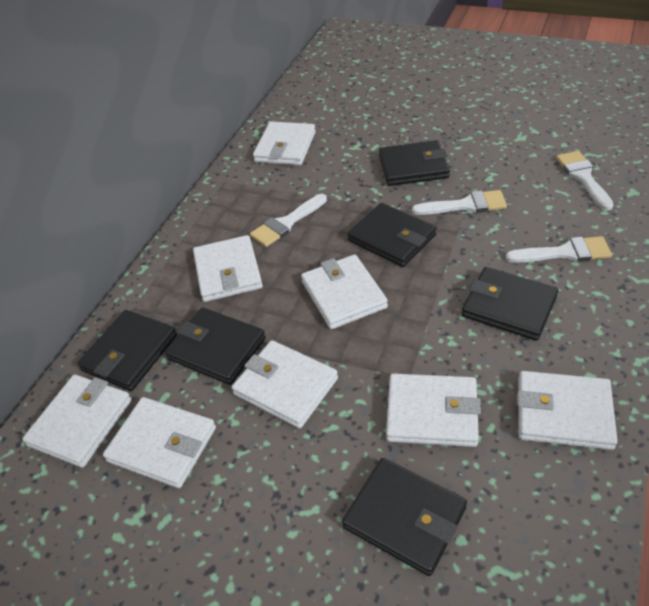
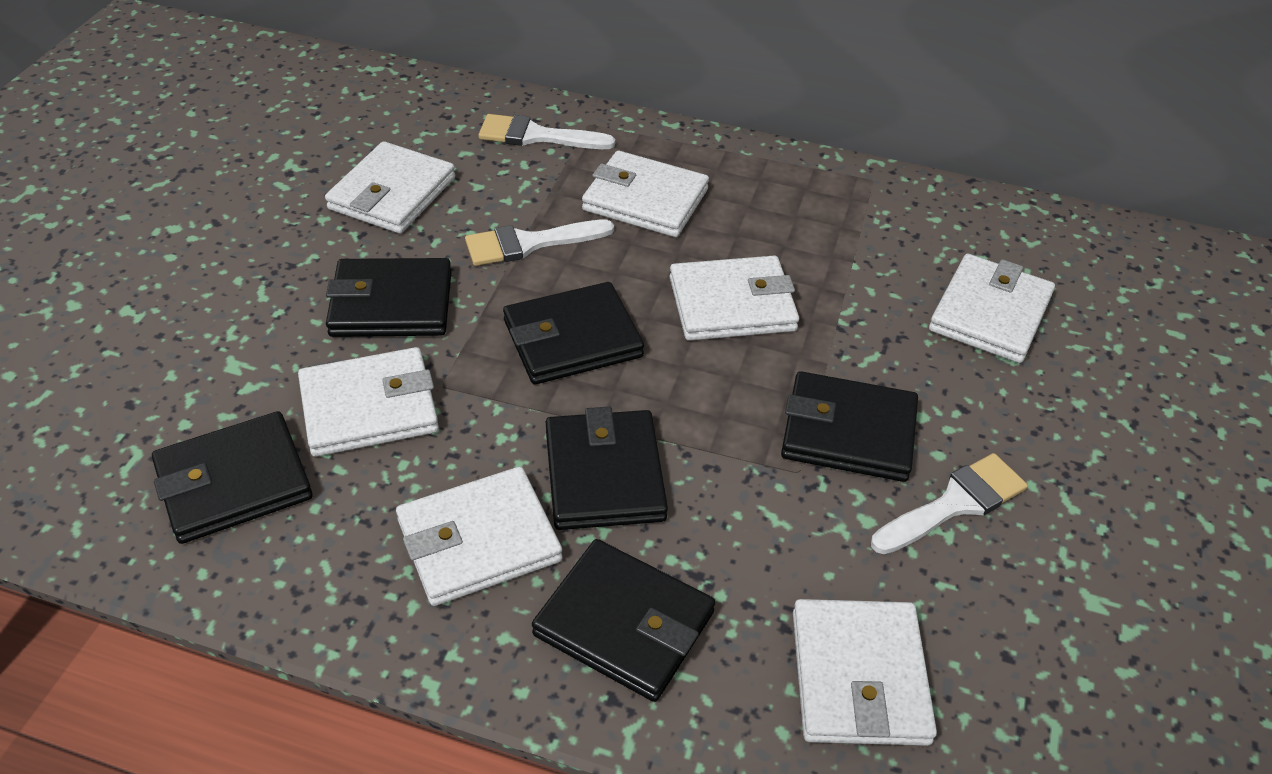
white brush: [250,194,327,247] [412,190,507,215] [506,236,612,263] [556,151,614,210] = 4 -> [465,220,614,266] [479,114,615,149] [871,453,1028,554] = 3
white wallet: [22,374,132,468] [103,397,216,488] [193,235,263,302] [232,340,338,429] [253,121,316,165] [301,254,388,329] [386,373,481,447] [517,371,618,450] = 8 -> [298,347,439,457] [325,141,455,234] [396,467,563,606] [582,151,709,237] [670,256,799,341] [793,599,937,746] [929,254,1055,363] = 7

